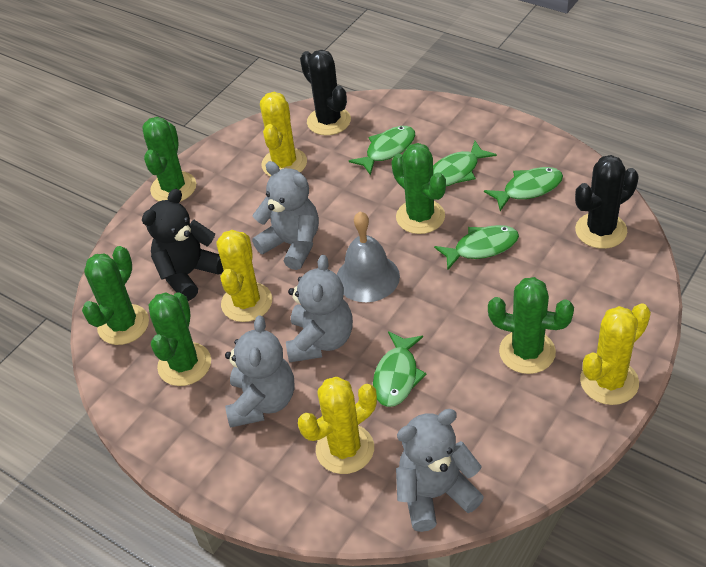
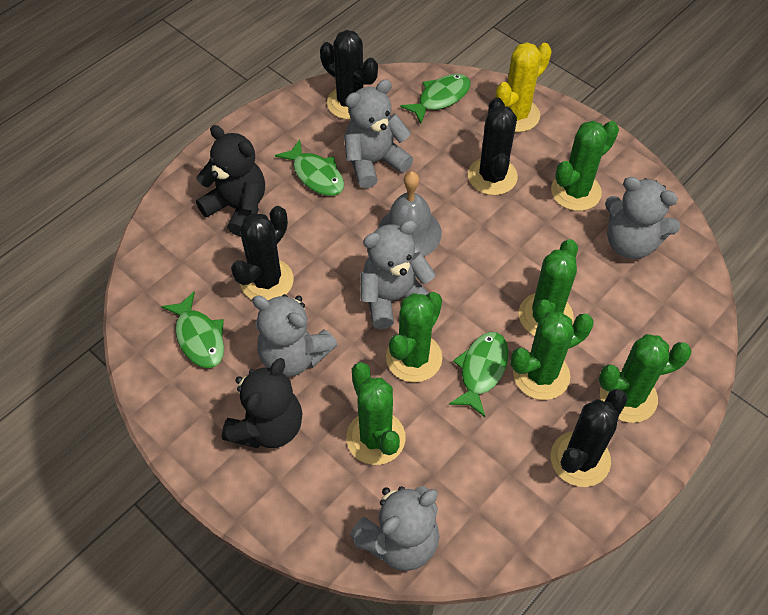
black cactus: [300,50,351,135] [575,155,639,249] = 2 -> [231,206,294,300] [320,30,378,120] [468,97,518,195] [551,389,627,487] = 4
black teddy bear: [142,189,224,301] = 1 -> [196,125,265,237] [222,358,303,449] = 2
green cactus: [82,246,149,345] [142,117,196,202] [149,292,211,386] [391,143,446,234] [488,277,574,374] = 5 -> [346,362,406,465] [386,292,442,382] [511,312,594,400] [519,239,578,336] [551,121,619,211] [599,334,692,423] = 6
green fish: [349,126,415,176] [373,331,427,407] [433,141,497,186] [434,225,519,270] [484,167,563,211] = 5 -> [161,291,224,368] [275,139,344,196] [400,74,471,124] [449,332,509,417] = 4
grey teddy bear: [225,316,294,428] [252,161,319,270] [286,255,353,362] [396,409,484,532] = 4 -> [252,294,338,377] [344,79,413,188] [350,486,440,571] [361,220,436,329] [605,177,680,259] = 5
yellow cactus: [216,230,272,322] [260,92,307,177] [298,377,377,474] [580,303,651,405] = 4 -> [495,42,552,132] = 1

